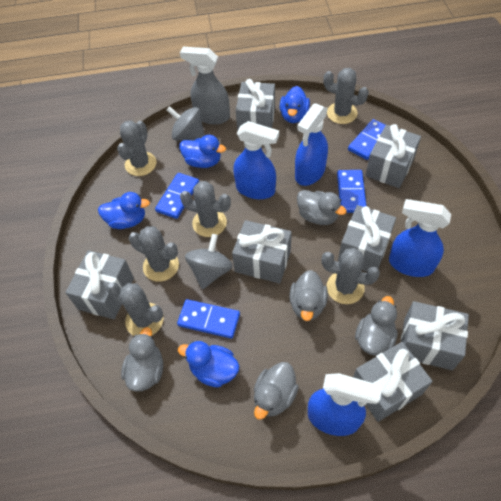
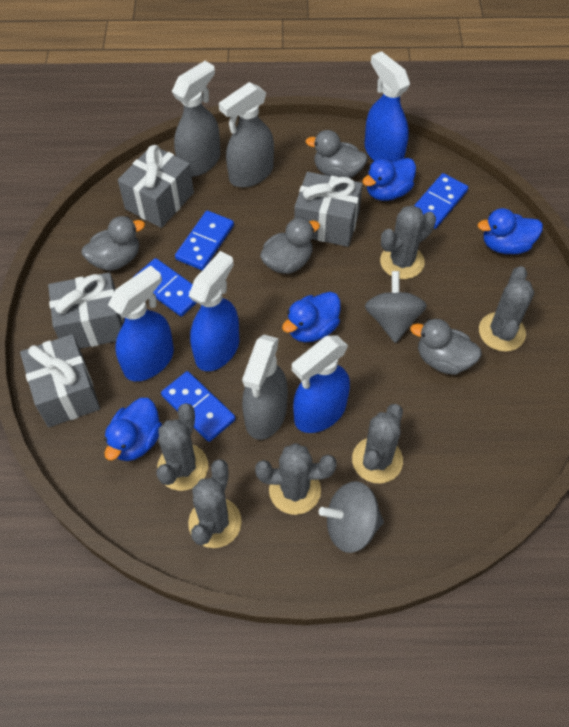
grey duck: [121,327,163,392] [254,362,299,420] [289,270,328,321] [297,190,347,225] [355,296,397,356] = 5 -> [82,216,145,271] [260,218,320,274] [306,130,368,178] [410,319,482,375] = 4
grey gift: [65,250,134,319] [232,220,292,283] [236,79,275,131] [338,205,396,272] [353,342,433,422] [365,124,421,188] [401,301,469,370] = 7 -> [20,334,100,427] [48,273,123,349] [118,145,194,228] [294,172,363,247] = 4
grey spray bottle: [180,47,230,124] = 1 -> [172,61,220,177] [219,82,274,187] [242,335,288,440] = 3

